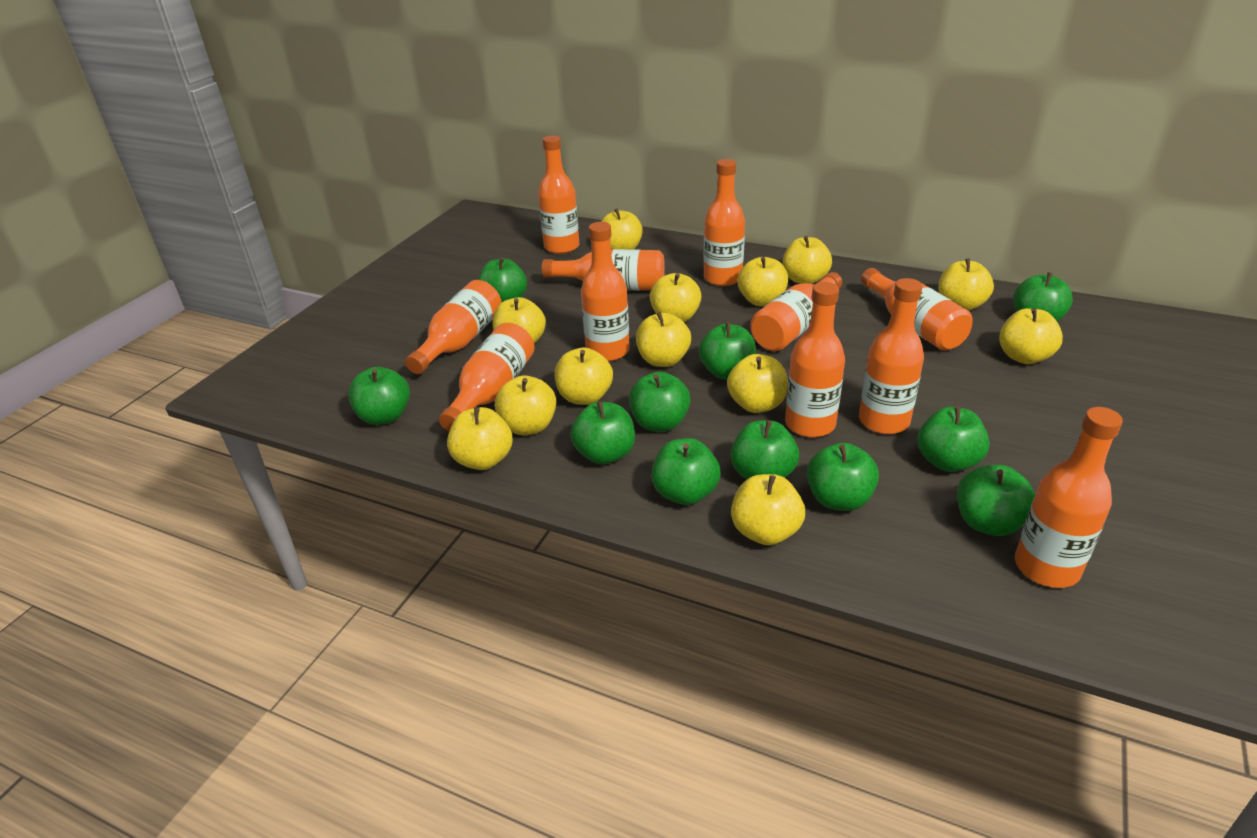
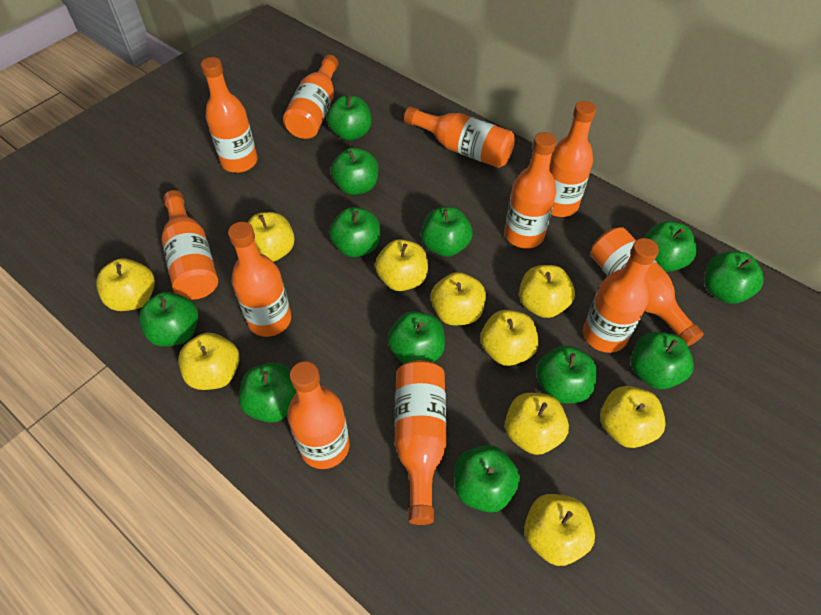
green apple: [348,367,410,425] [478,257,527,302] [570,401,635,464] [629,372,691,432] [651,438,721,505] [699,322,756,379] [731,420,799,479] [807,443,879,511] [918,407,990,472] [957,465,1035,536] [1013,272,1073,322] = 11 -> [139,292,199,347] [239,363,297,423] [327,95,371,140] [329,207,380,257] [331,148,378,195] [388,311,445,364] [421,207,473,257] [454,445,520,513] [536,345,597,403] [631,332,694,389] [644,221,697,272] [704,251,764,304] = 12
yellow apple: [447,407,513,470] [493,297,546,343] [495,375,556,435] [554,347,613,405] [601,208,643,250] [636,312,691,367] [650,273,701,322] [727,354,788,413] [731,474,805,545] [738,257,788,306] [782,236,832,284] [938,258,994,311] [999,308,1063,364] = 13 -> [96,259,155,311] [178,333,239,390] [248,212,295,262] [375,239,428,291] [431,272,486,325] [480,310,538,366] [505,393,569,455] [519,265,575,318] [524,494,595,566] [600,386,666,448] = 10

